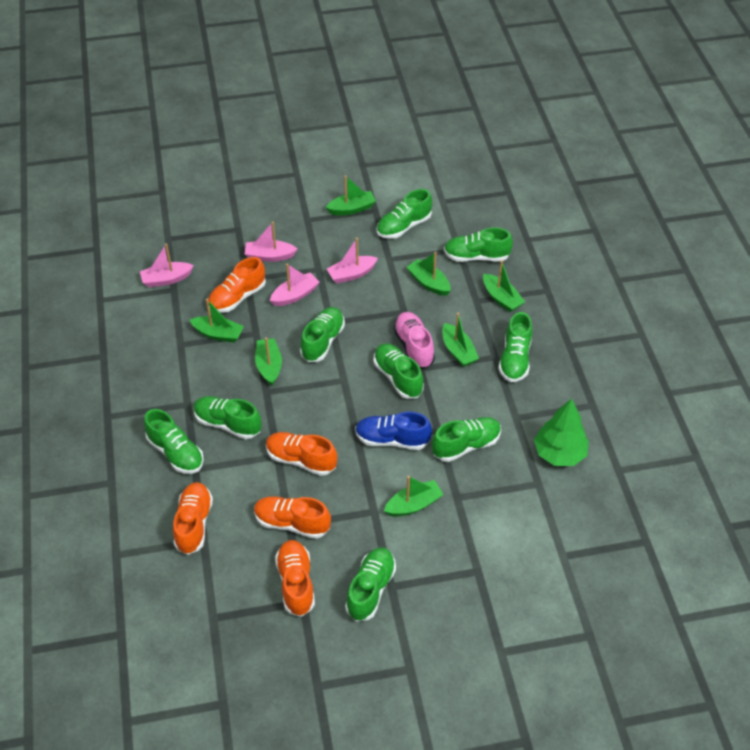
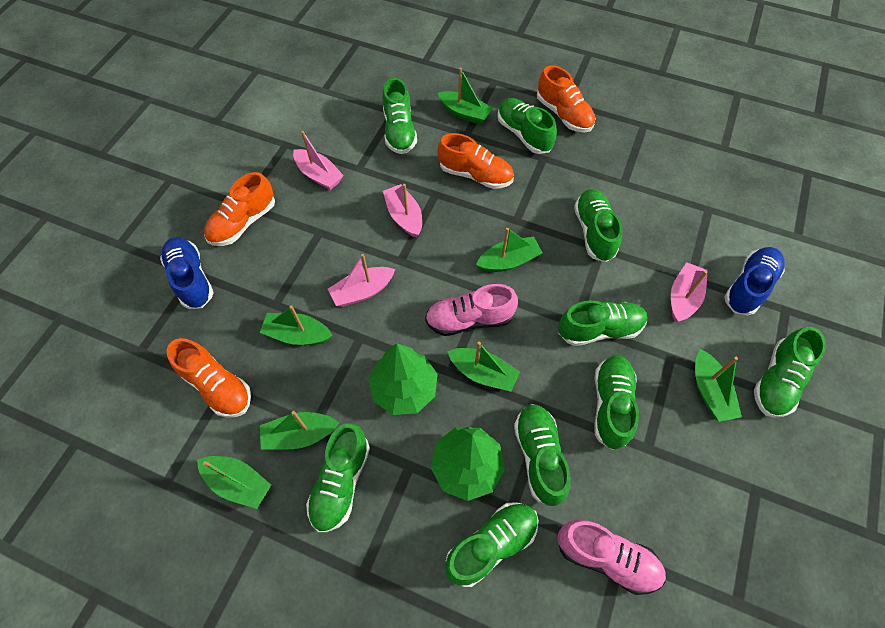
blue shoe: [355,412,432,450] = 1 -> [160,237,214,309] [724,247,785,315] = 2
green tree: [534,399,589,466] = 1 -> [369,344,438,415] [431,427,505,501] = 2
orange shoe: [173,482,213,555] [208,257,266,313] [254,496,331,539] [266,432,338,476] [275,540,315,617] = 5 -> [167,338,251,418] [204,172,275,246] [438,133,514,189] [537,65,595,133] = 4
pink shoe: [393,312,435,369] = 1 -> [425,284,518,336] [558,520,666,595] = 2

